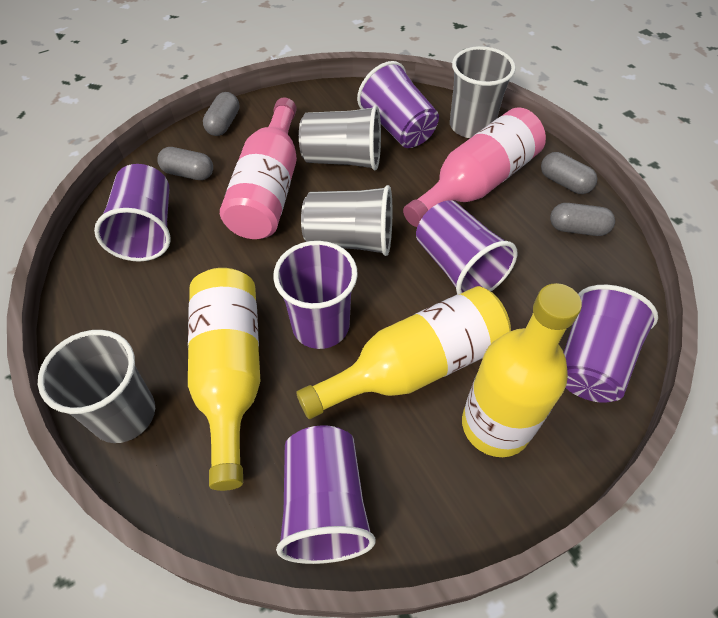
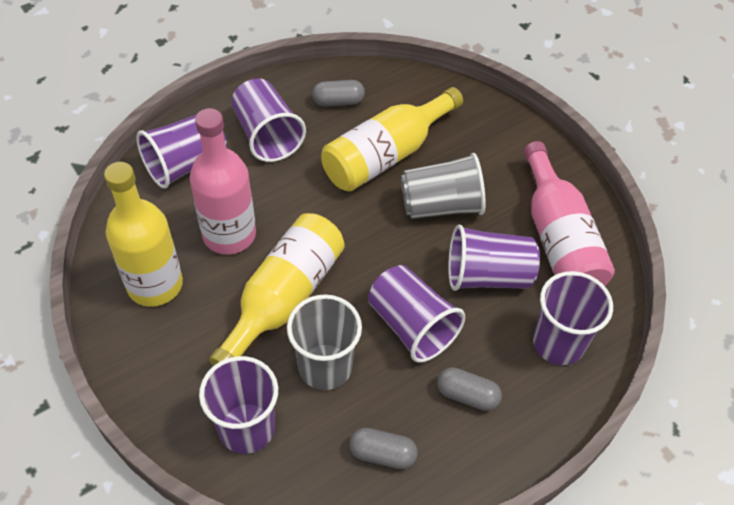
grey capsule: [157,147,213,180] [203,92,240,136] [541,152,597,194] [550,203,615,236] = 4 -> [312,80,365,107] [349,428,418,469] [437,367,502,411] = 3
grey cup: [38,330,155,443] [299,105,381,170] [301,185,392,256] [450,46,516,138] = 4 -> [287,294,362,390] [401,153,486,219] = 2

